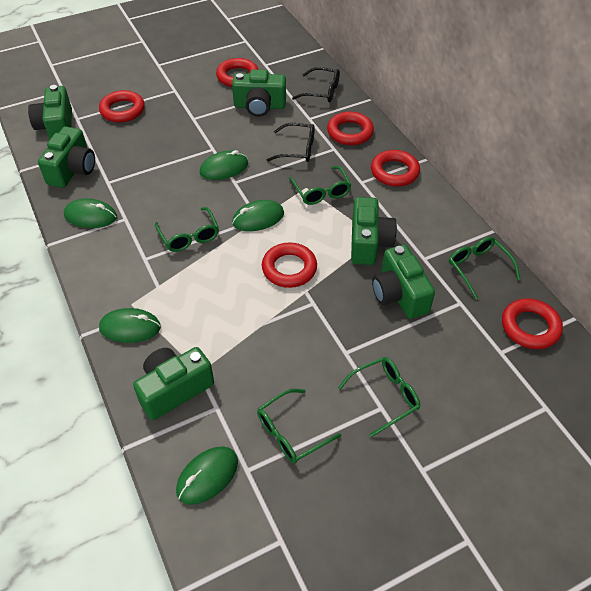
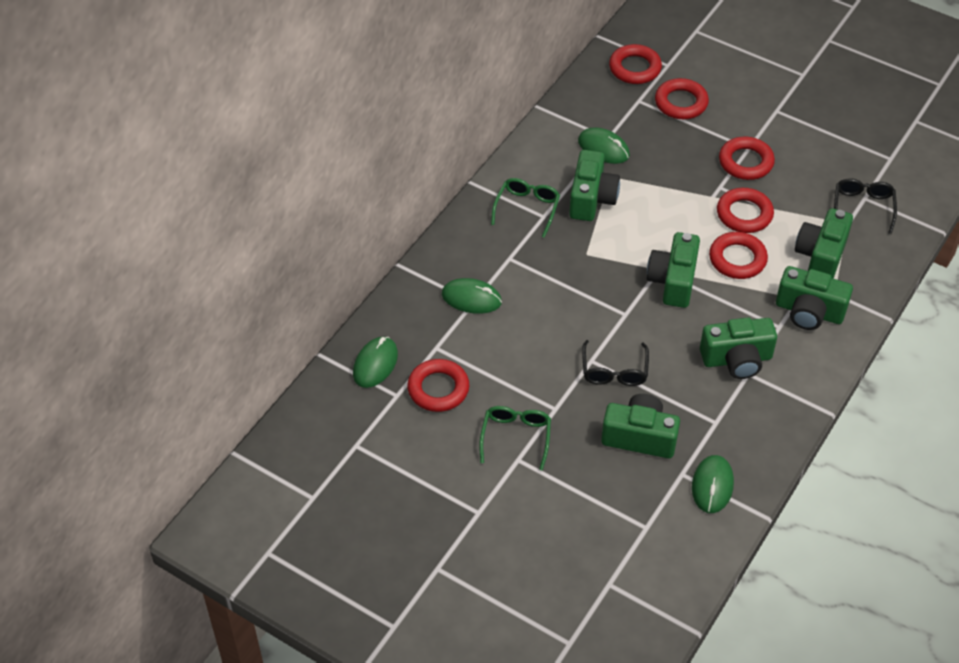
green glasses: [155,207,219,252] [257,389,341,463] [289,166,351,205] [338,357,420,437] [449,237,520,299] = 5 -> [479,406,551,471] [491,178,560,238] = 2
green mouse: [64,198,117,228] [99,308,161,343] [176,446,238,505] [200,150,248,180] [232,200,284,231] = 5 -> [353,337,398,388] [442,278,502,314] [578,128,630,164] [692,455,734,513] = 4

